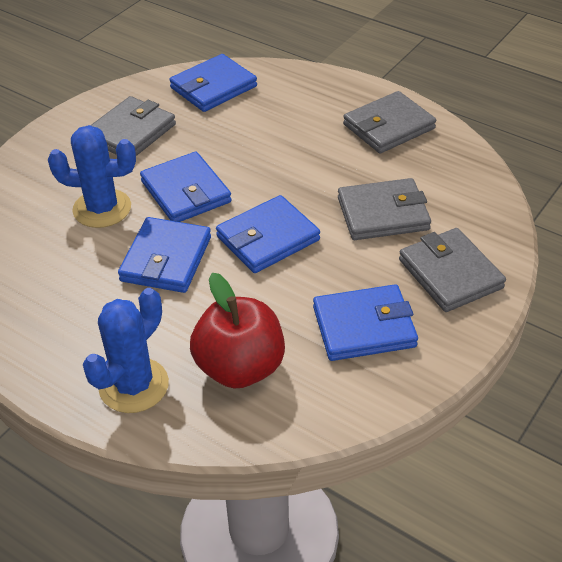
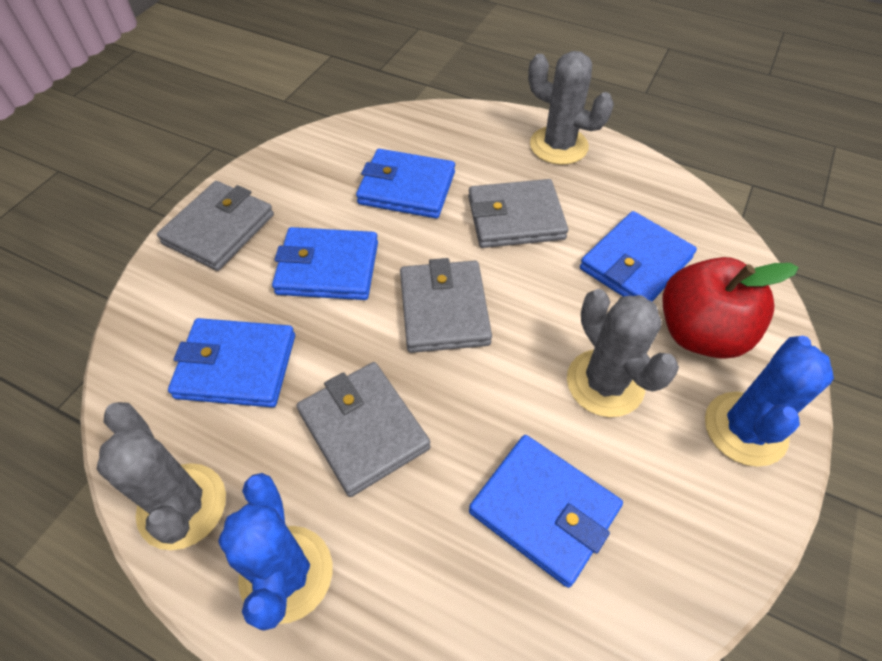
grey cactus: none = 0 -> [97,402,226,550] [528,51,614,165] [567,289,679,417] = 3

